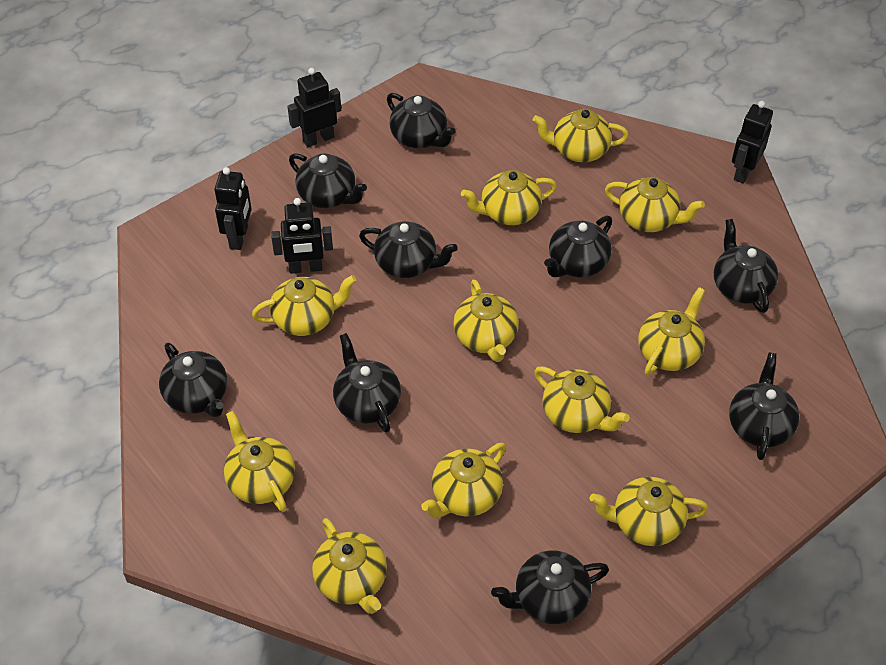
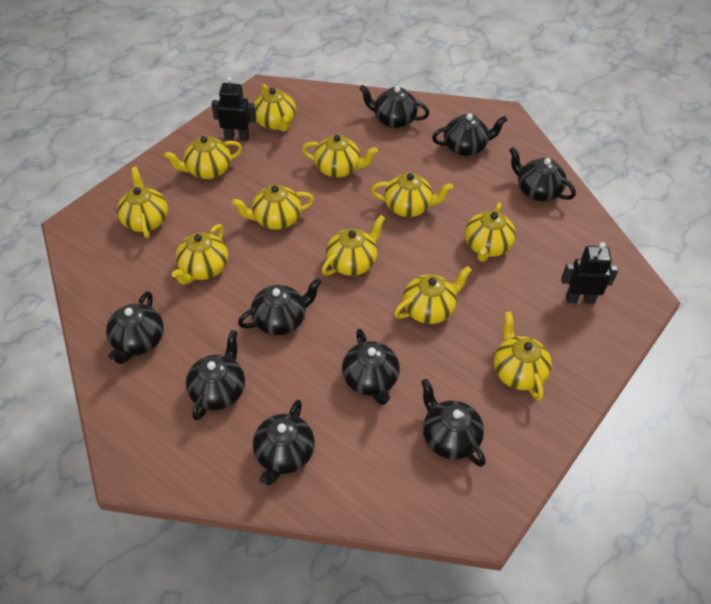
black robot: [214,167,252,250] [271,198,333,274] [287,68,341,147] [732,101,773,184] = 4 -> [211,77,256,141] [561,242,618,304] = 2

